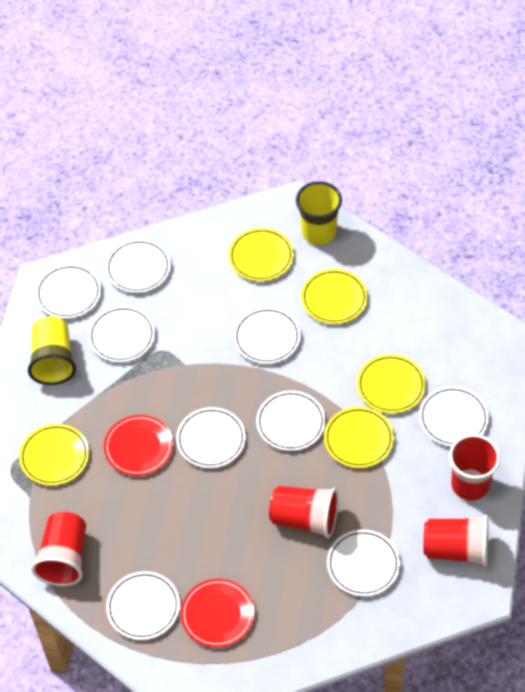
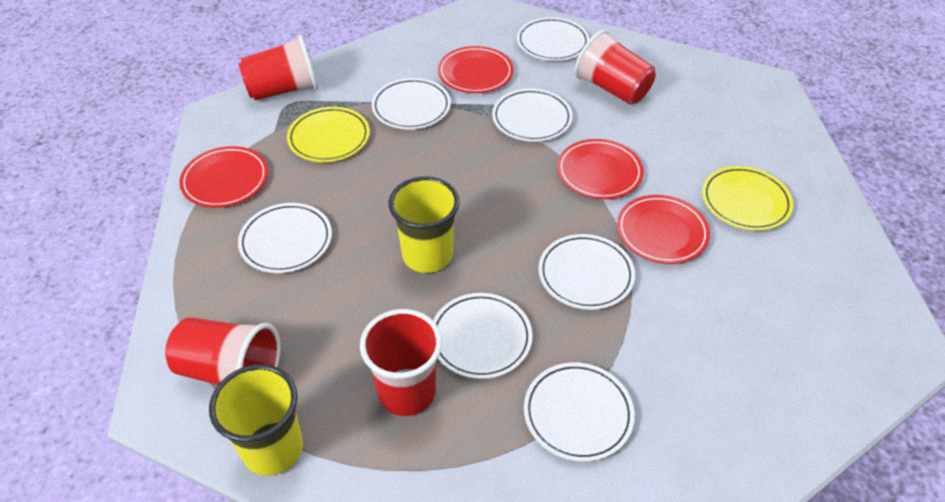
red plate: [104,415,173,476] [181,579,255,648] = 2 -> [179,146,268,208] [438,46,513,93] [557,139,644,199] [617,195,710,264] = 4
white plate: [35,264,101,319] [88,306,155,362] [106,239,171,293] [106,571,180,640] [176,407,246,468] [234,307,301,364] [256,391,325,451] [327,529,400,596] [419,386,489,446] = 9 -> [238,203,332,273] [371,78,451,130] [433,293,533,379] [492,89,573,142] [517,17,590,61] [524,362,635,462] [538,234,635,310] = 7
yellow plate: [19,424,89,486] [229,228,294,281] [301,269,367,324] [324,407,394,468] [357,354,426,413] = 5 -> [287,107,370,162] [702,166,793,231] = 2

